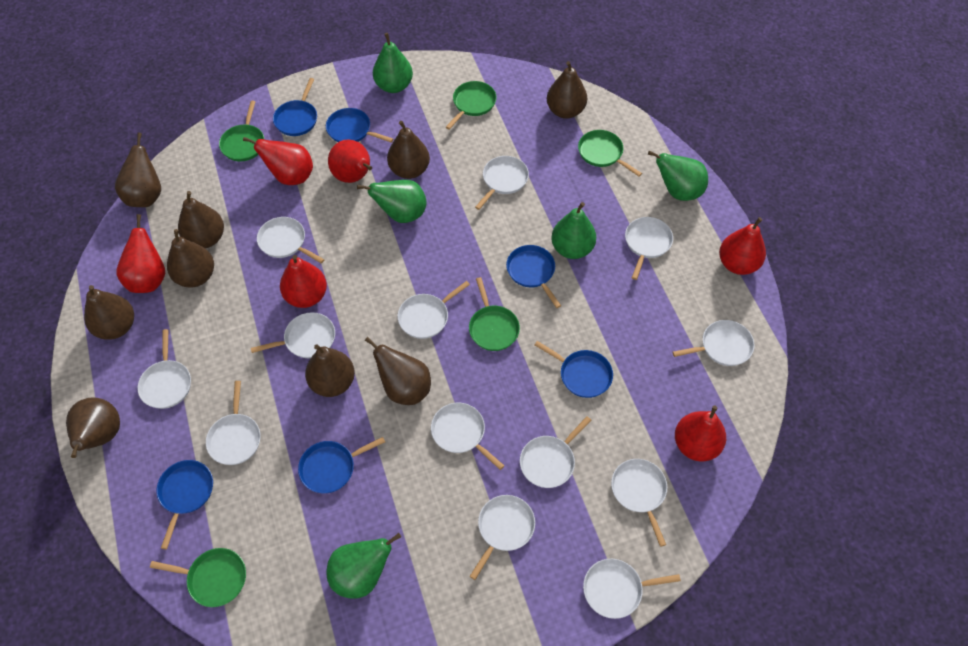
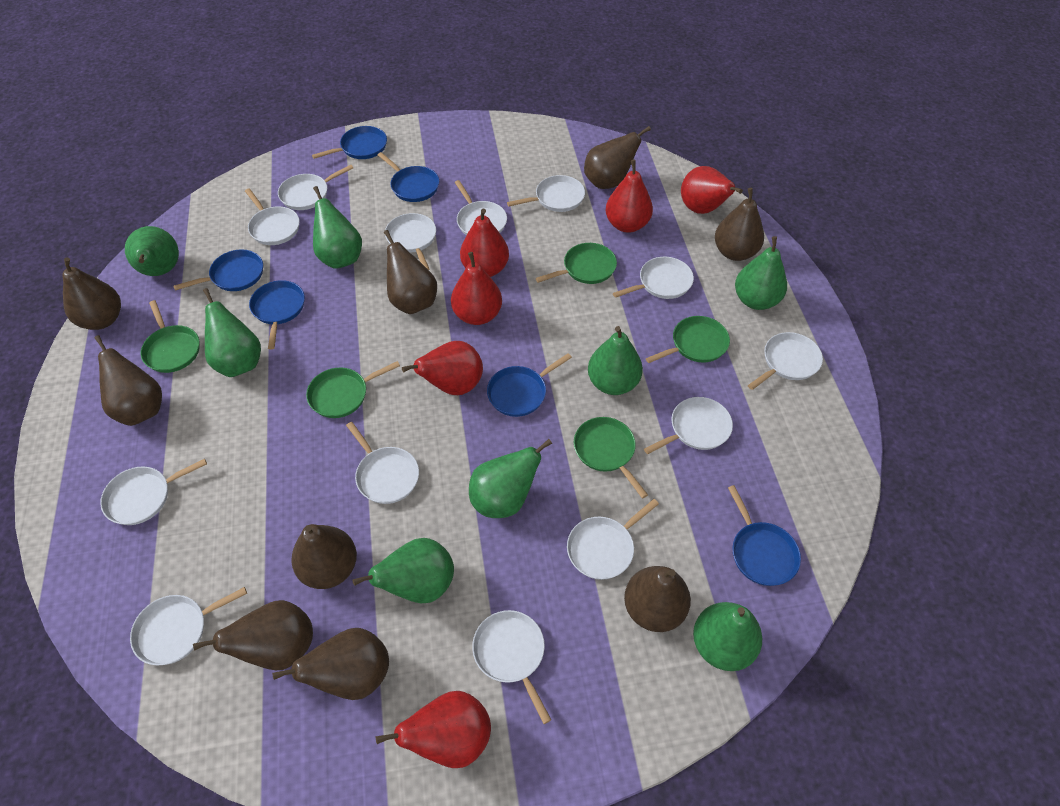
green pear: [326,533,401,599] [357,180,427,223] [373,33,413,93] [551,202,596,259] [648,151,708,201] = 5 -> [125,226,179,276] [203,288,261,377] [313,186,362,269] [352,538,454,603] [469,439,552,518] [588,326,643,395] [693,602,762,671] [735,236,787,310] = 8

